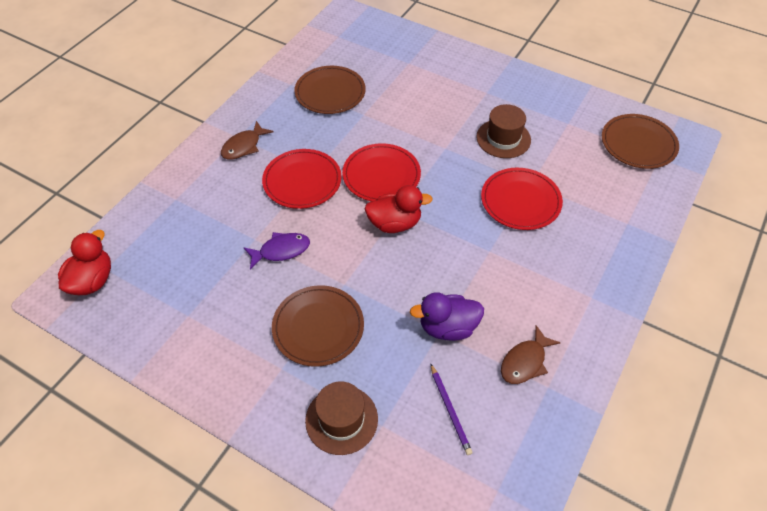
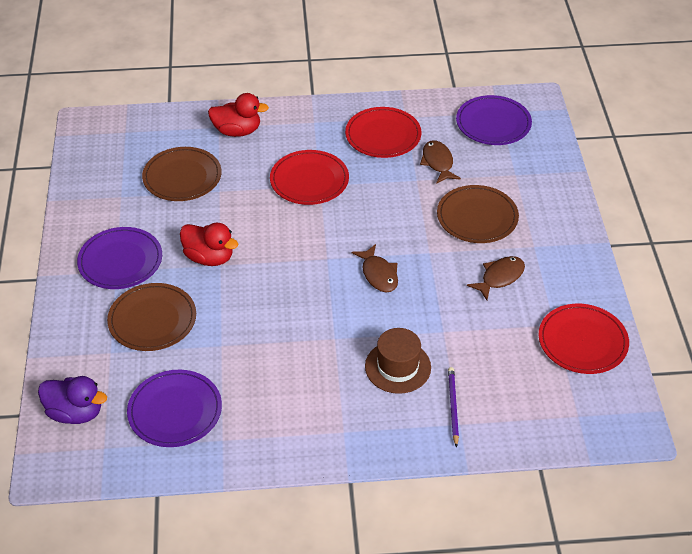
brown fish: [221,121,274,160] [501,325,561,384] = 2 -> [351,244,398,292] [420,140,461,184] [467,256,525,300] = 3
brown hat: [305,382,378,455] [476,104,531,158] = 2 -> [365,328,431,394] = 1
purple fish: [244,232,310,269] = 1 -> none = 0
purple plate: none = 0 -> [77,227,162,289] [127,370,222,447] [456,95,532,145] = 3

